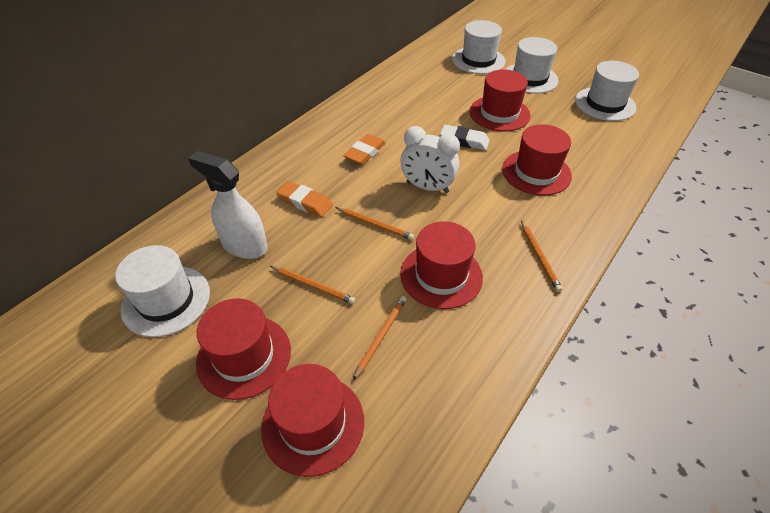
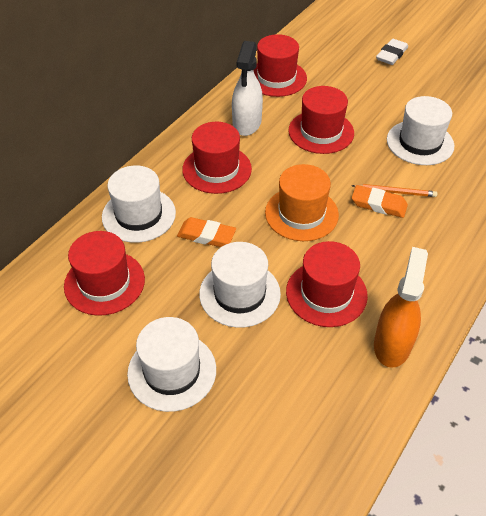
orange hat: none = 0 -> [265,164,339,241] = 1
orange pencil: [270,266,355,304] [335,207,414,240] [353,296,407,380] [521,220,562,292] = 4 -> [351,184,437,197] = 1
orange spray bottle: none = 0 -> [374,247,428,368] = 1
white clock: [400,126,460,193] = 1 -> none = 0

